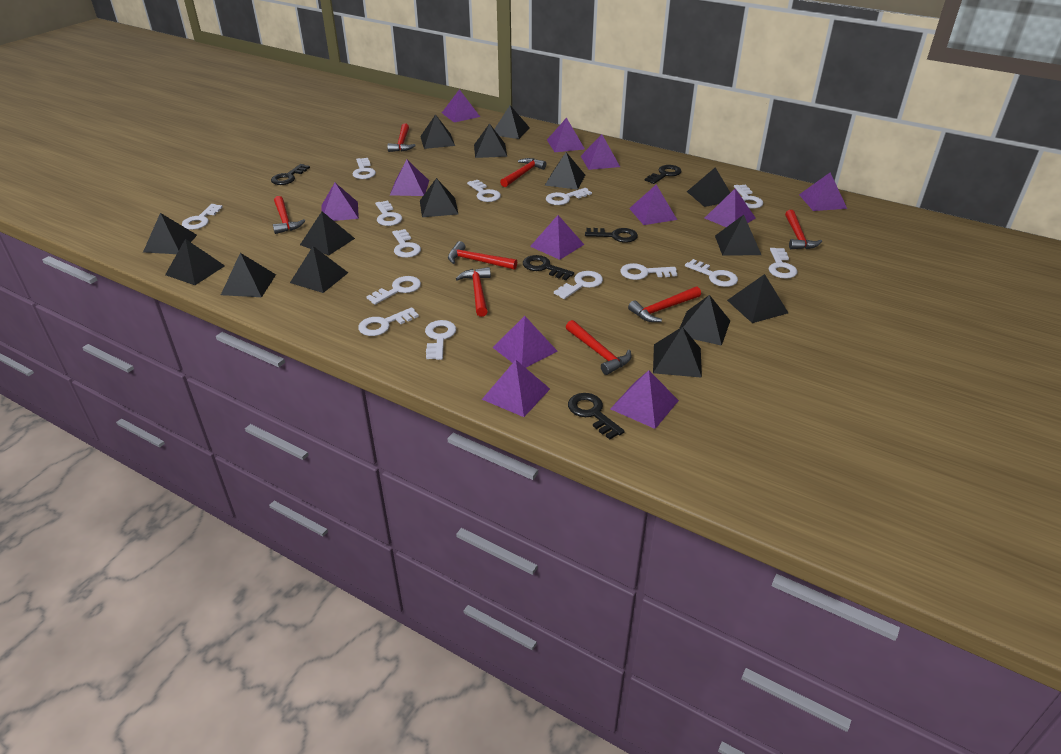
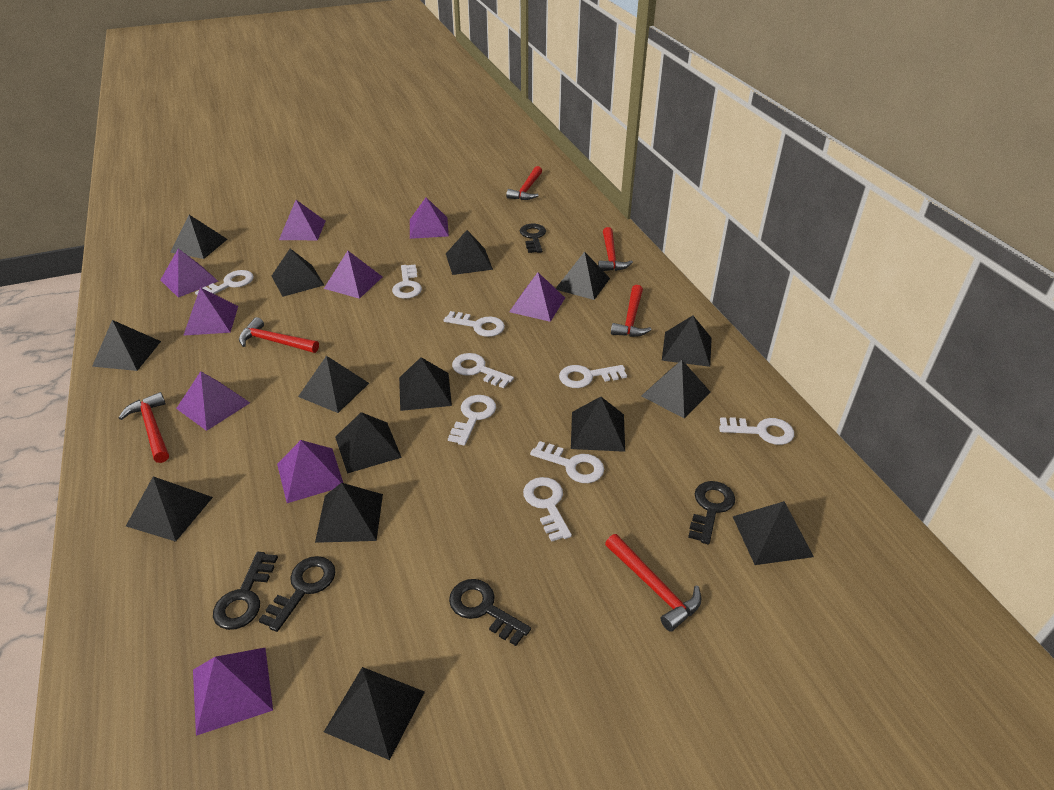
purple pyramid: [321,183,359,221] [390,160,429,196] [442,89,480,123] [482,360,550,417] [492,316,557,368] [530,215,584,260] [547,118,585,152] [581,134,620,170] [610,370,679,429] [629,185,677,225] [705,188,756,227] [799,173,847,211] = 12 -> [161,248,218,298] [176,371,250,431] [183,287,238,336] [193,648,273,736] [277,440,343,503] [279,200,326,240] [324,251,382,299] [410,197,449,239] [509,272,565,322] = 9
red hammer: [273,196,305,234] [387,123,416,152] [448,241,517,270] [456,267,491,317] [500,158,546,187] [566,320,631,375] [628,286,701,322] [785,210,822,249] = 8 -> [119,392,169,463] [239,317,319,353] [506,166,542,200] [598,227,633,271] [605,534,701,632] [611,285,652,337] = 6
white key: [182,204,223,230] [353,158,376,179] [358,307,419,336] [366,276,421,305] [375,201,402,226] [392,229,421,258] [425,320,456,360] [467,180,501,202] [546,188,592,205] [554,271,603,299] [620,263,677,280] [685,259,738,287] [734,185,763,209] [769,248,798,279] = 14 -> [195,270,254,295] [392,264,422,299] [444,311,505,337] [448,395,496,446] [452,353,514,388] [523,477,572,542] [530,441,604,483] [559,365,627,388] [719,417,794,445] = 9

